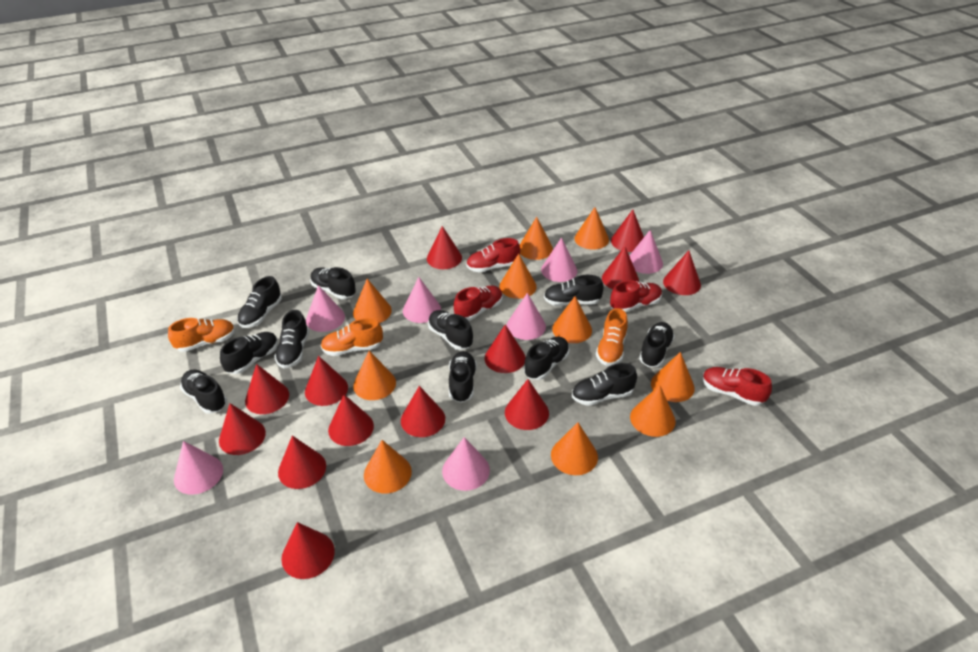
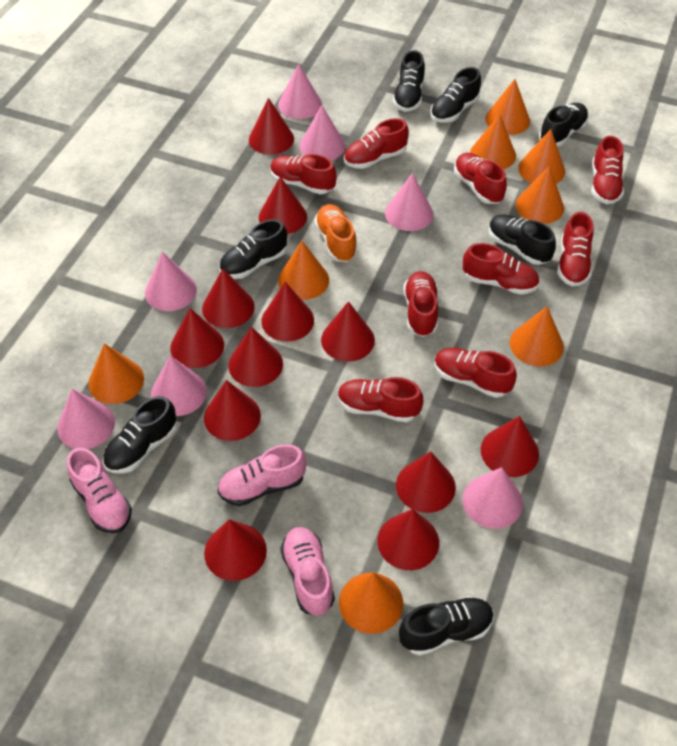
black shoe: [180,370,227,414] [220,332,278,374] [237,276,282,328] [274,310,309,368] [310,267,356,299] [428,310,473,350] [449,351,477,403] [524,337,570,380] [544,275,604,306] [572,363,637,406] [639,322,675,367] = 11 -> [103,396,177,474] [219,219,287,279] [393,50,425,112] [399,596,494,656] [430,67,481,123] [489,214,556,265] [539,103,589,147] = 7
orange cone: [353,279,392,323] [353,351,396,400] [364,440,412,494] [499,253,537,299] [520,217,553,260] [551,422,598,475] [552,296,592,343] [575,207,609,250] [630,385,676,437] [651,352,695,402] = 10 -> [88,343,144,404] [278,241,329,300] [339,572,403,634] [470,114,516,169] [485,79,530,135] [510,306,564,366] [516,166,564,224] [518,129,565,184] = 8
orange shoe: [168,318,235,352] [321,318,383,356] [596,308,628,366] = 3 -> [314,204,358,262] = 1
pink shoe: none = 0 -> [67,448,132,533] [218,444,306,506] [281,527,335,616] = 3
red cone: [219,403,266,455] [245,364,289,414] [278,435,326,489] [281,522,335,579] [305,356,348,406] [328,395,374,446] [401,386,445,437] [427,226,462,269] [484,325,526,373] [505,379,549,430] [602,246,639,289] [611,210,644,252] [663,250,701,295] = 13 -> [170,308,224,368] [202,269,255,328] [204,380,261,441] [204,519,267,581] [228,326,283,387] [249,98,294,155] [259,176,307,234] [261,282,314,341] [321,301,375,362] [377,509,439,570] [396,452,456,513] [481,416,539,477] = 12
red shoe: [454,285,503,321] [466,238,520,272] [610,280,662,312] [702,367,772,406] = 4 -> [270,154,337,194] [338,377,423,423] [344,118,409,169] [404,271,438,337] [434,348,517,398] [454,153,507,204] [463,243,540,295] [557,212,594,286] [592,136,624,204] = 9

